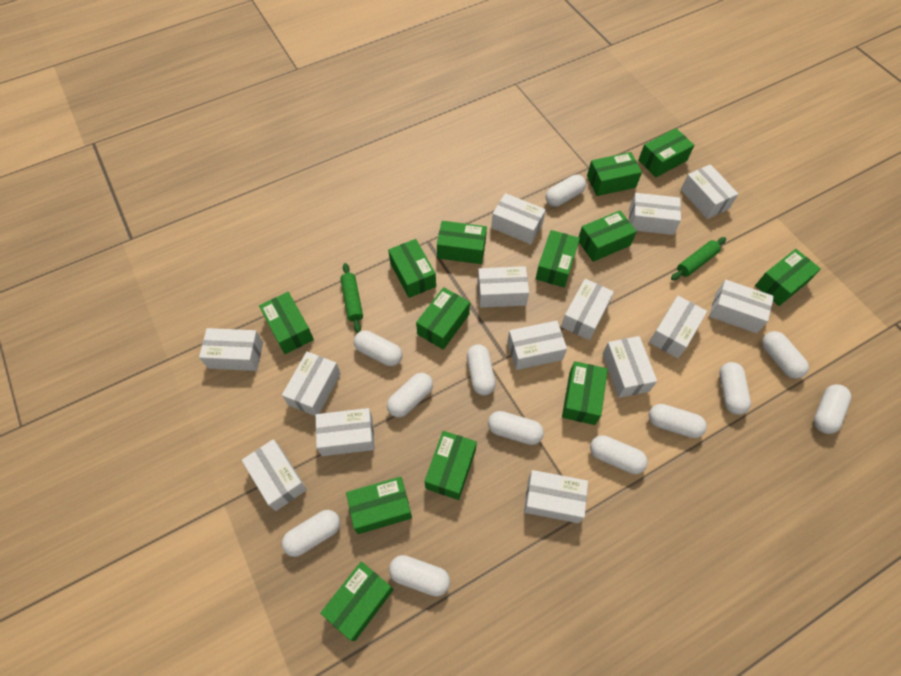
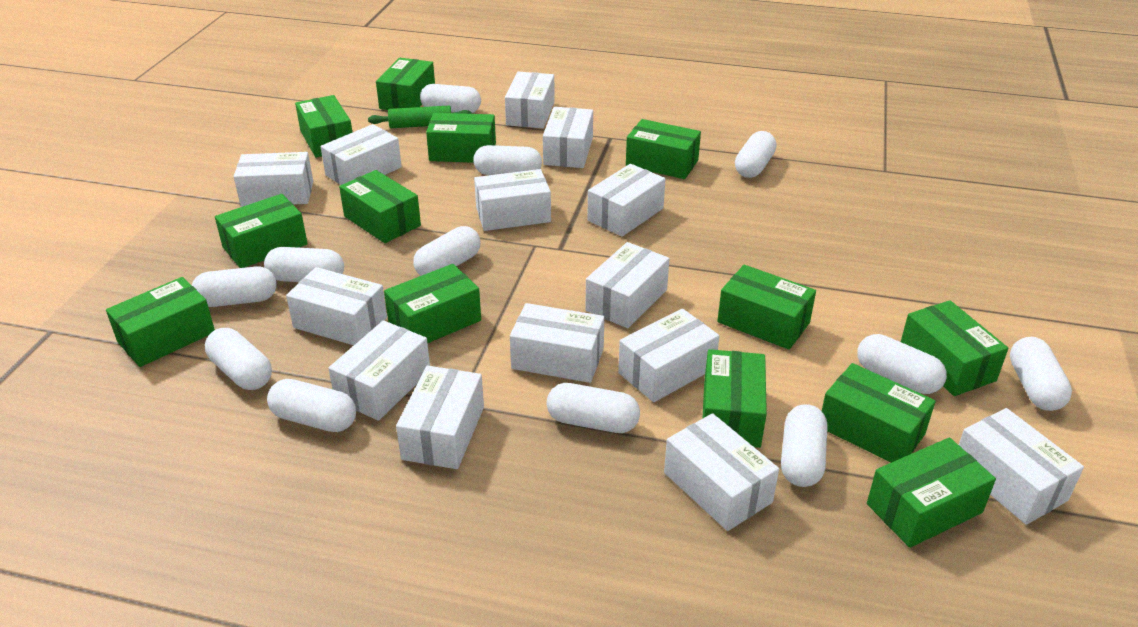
green rolling pin: [340,263,363,333] [671,237,726,280] = 2 -> [368,105,472,128] = 1

